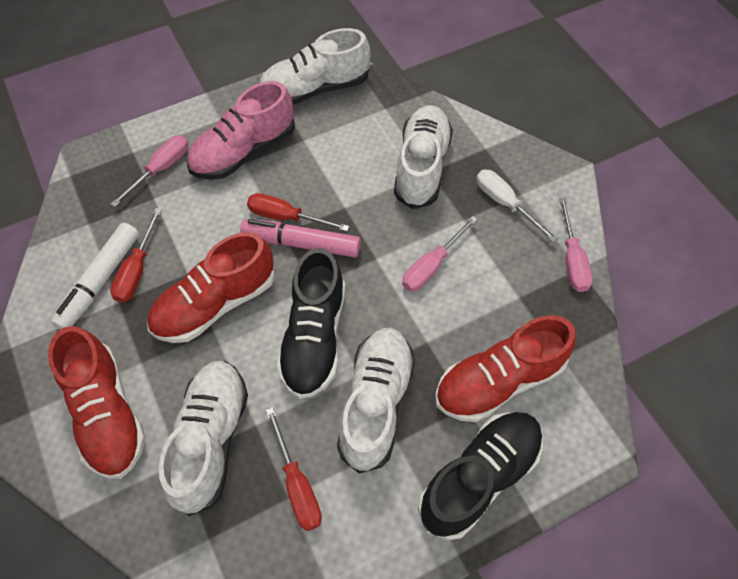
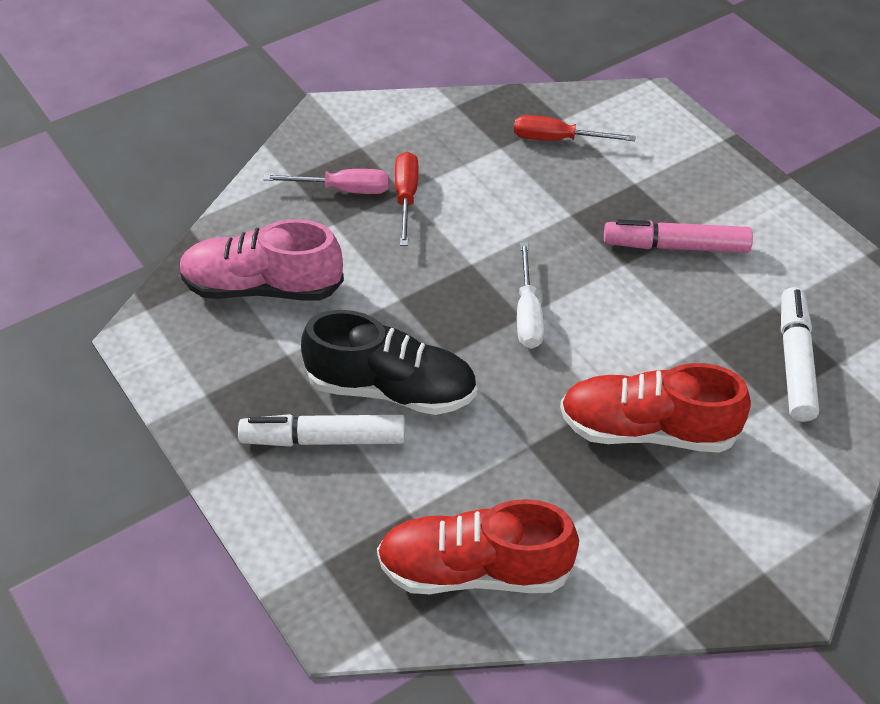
black shoe: [277,248,345,399] [418,412,543,540] = 2 -> [301,310,477,415] = 1
pink screwdriver: [111,135,188,207] [402,216,478,292] [559,198,593,292] = 3 -> [263,169,389,194] = 1
red screwdriver: [110,208,162,303] [247,193,349,231] [266,407,322,531] = 3 -> [395,152,419,246] [514,115,636,141] = 2
red shoe: [48,326,146,479] [147,232,275,343] [435,315,576,422] = 3 -> [377,499,579,594] [560,363,751,453] = 2
white marker: [51,223,139,329] = 1 -> [238,414,405,447] [781,287,819,422] = 2
white shoe: [159,361,248,516] [260,28,371,105] [337,328,415,474] [394,105,453,209] = 4 -> none = 0

